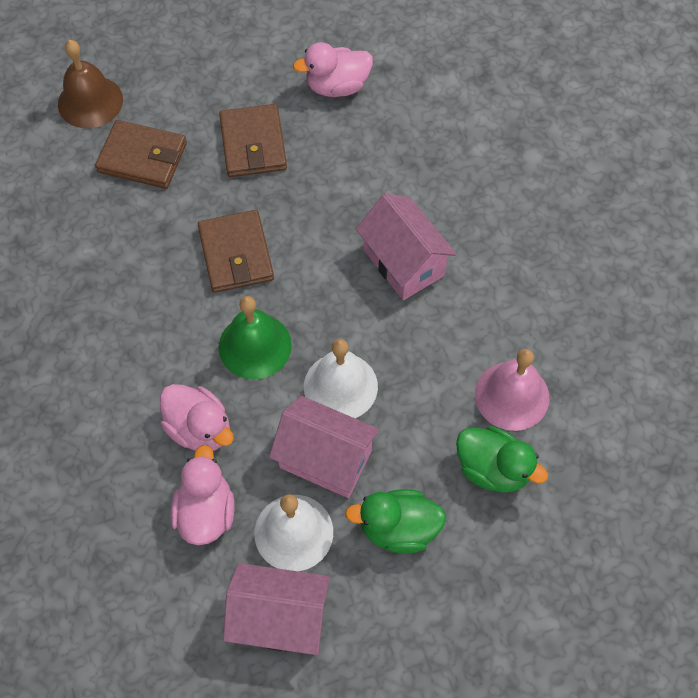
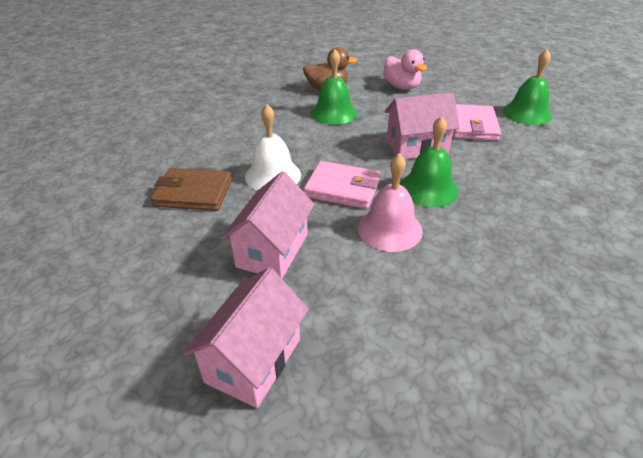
brown bell: [58,40,123,128] = 1 -> none = 0
brown duck: none = 0 -> [303,47,357,90] = 1
brown wallet: [95,120,187,189] [198,210,274,293] [219,104,287,177] = 3 -> [151,168,232,211] = 1
green bell: [219,296,292,379] = 1 -> [311,49,357,125] [400,116,458,208] [503,49,552,125] = 3
green duck: [345,489,446,553] [456,426,548,493] = 2 -> none = 0
pink duck: [160,384,234,451] [171,445,235,545] [293,42,373,97] = 3 -> [383,49,427,90] = 1
pink wallet: none = 0 -> [304,161,380,209] [453,104,501,141] = 2
white bell: [254,494,333,571] [304,339,378,418] = 2 -> [245,104,301,191] = 1

